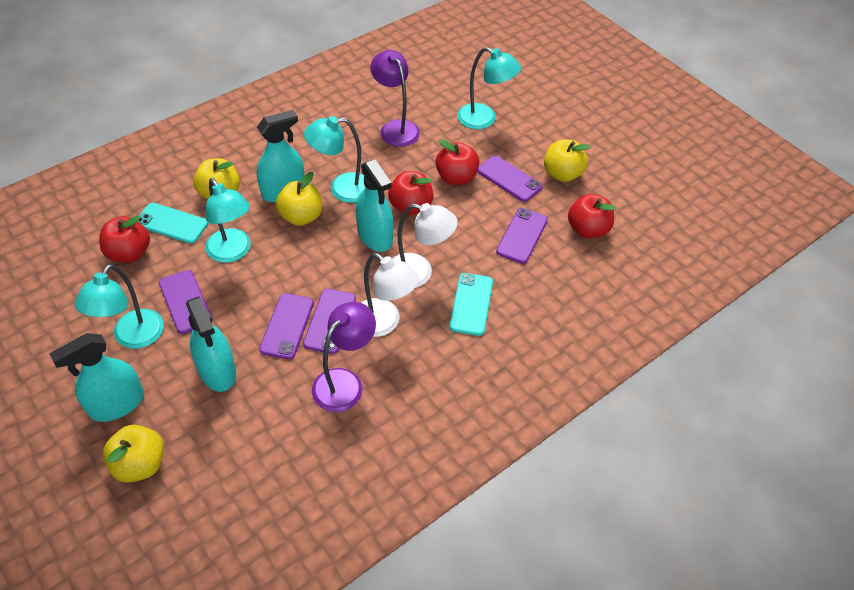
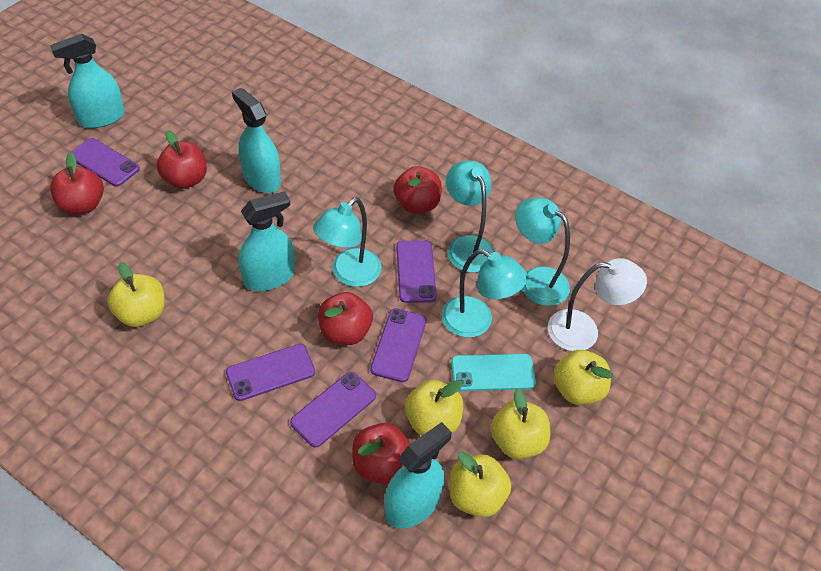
purple lamp: [312,302,376,412] [370,50,420,147] = 2 -> none = 0
red apple: [99,216,150,263] [388,171,434,215] [436,139,479,185] [568,194,616,238] = 4 -> [50,152,104,214] [157,130,207,189] [318,292,373,345] [352,423,411,484] [393,166,442,214] = 5
turquoise phone: [138,203,208,244] [449,273,493,336] = 2 -> [451,354,536,391] = 1
white lamp: [361,253,419,337] [392,203,458,287] = 2 -> [548,258,647,351] = 1
yellow apple: [103,425,164,483] [193,158,240,199] [276,172,322,226] [544,139,591,182] = 4 -> [107,262,165,327] [405,380,463,436] [449,451,511,517] [491,388,550,459] [553,350,613,405] = 5

